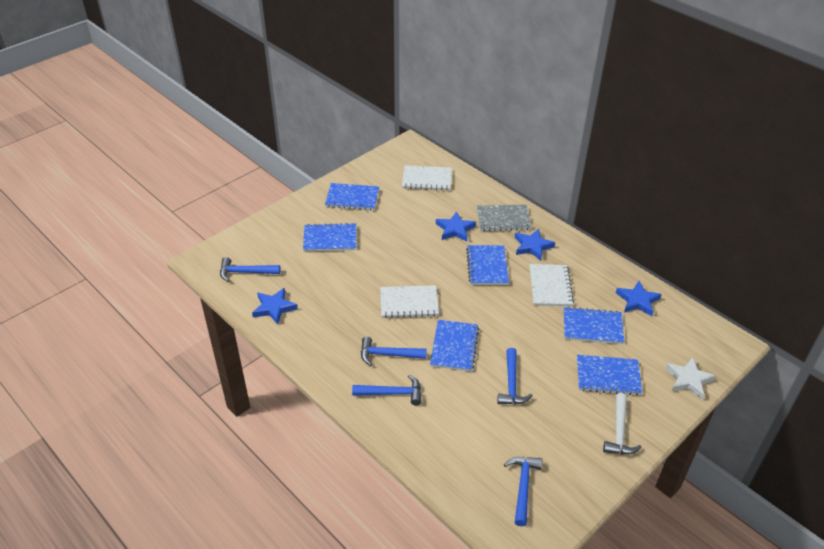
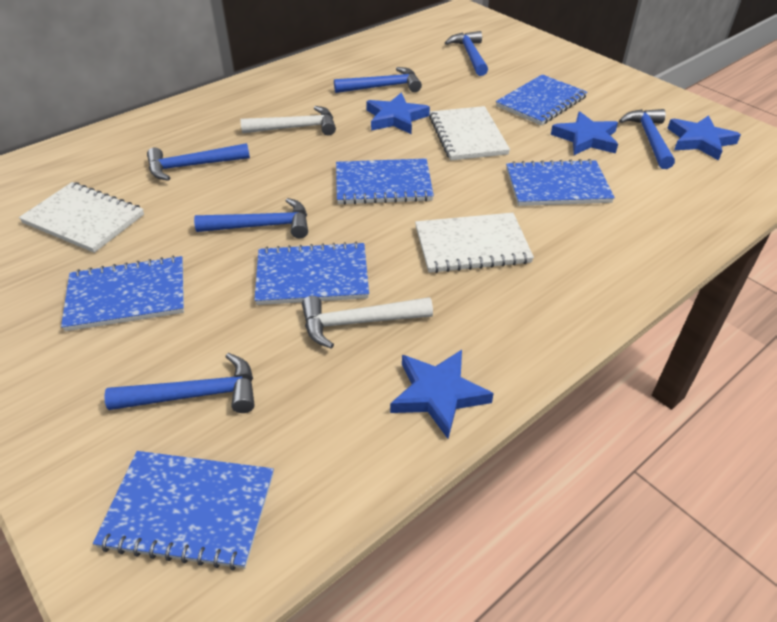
blue hammer: [220,257,280,282] [352,375,421,405] [361,337,427,366] [497,348,533,405] [504,457,542,526] = 5 -> [104,353,255,413] [147,143,250,181] [194,198,308,238] [334,67,422,93] [445,31,488,76] [619,109,675,169] = 6
grey notebook: [477,205,532,231] = 1 -> none = 0
white hammer: [603,393,641,455] = 1 -> [240,106,336,135] [302,296,433,349] = 2
white star: [665,357,716,399] = 1 -> none = 0

